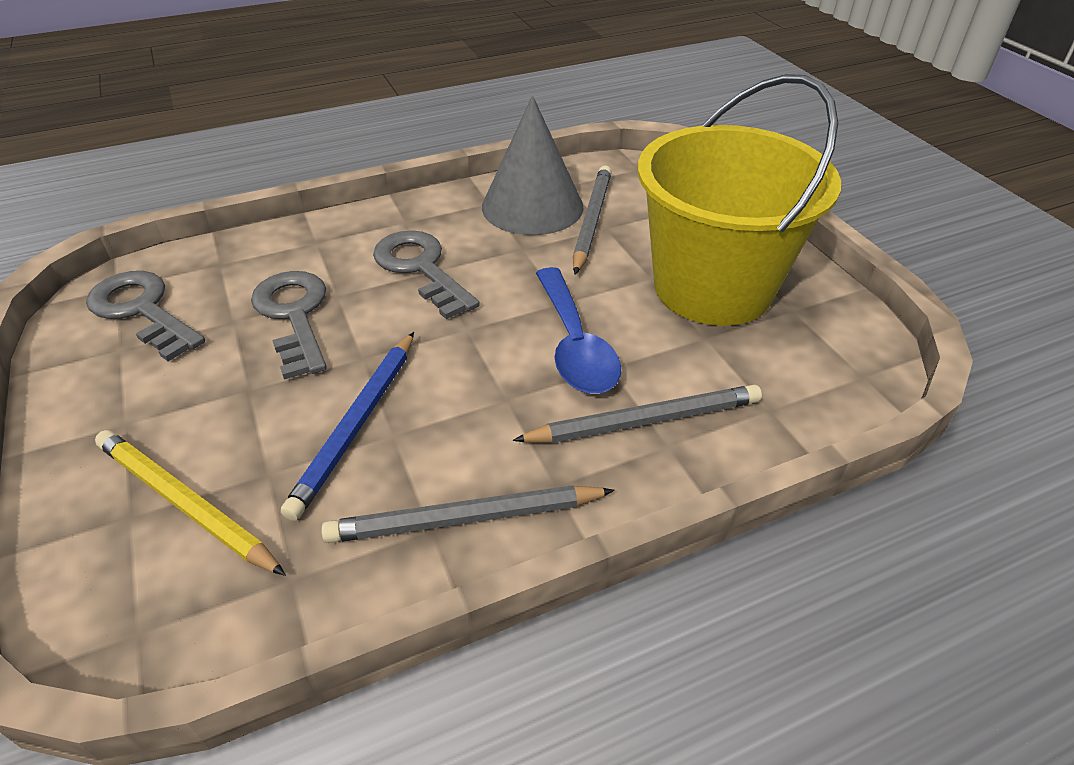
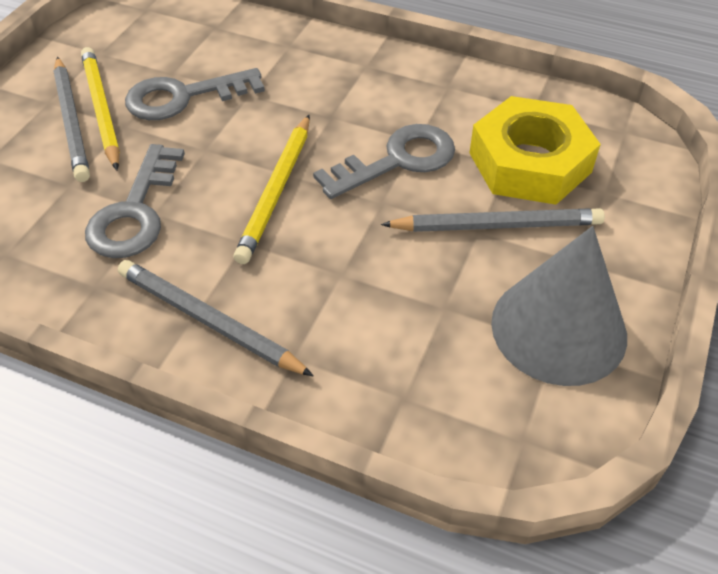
blue pencil: [281,332,414,521] = 1 -> none = 0
blue spoon: [536,267,621,394] = 1 -> none = 0
yellow bucket: [638,74,841,326] = 1 -> none = 0
yellow nut: none = 0 -> [469,96,601,205] = 1
yellow pencil: [95,430,285,576] = 1 -> [81,47,120,170] [234,115,310,264] = 2

